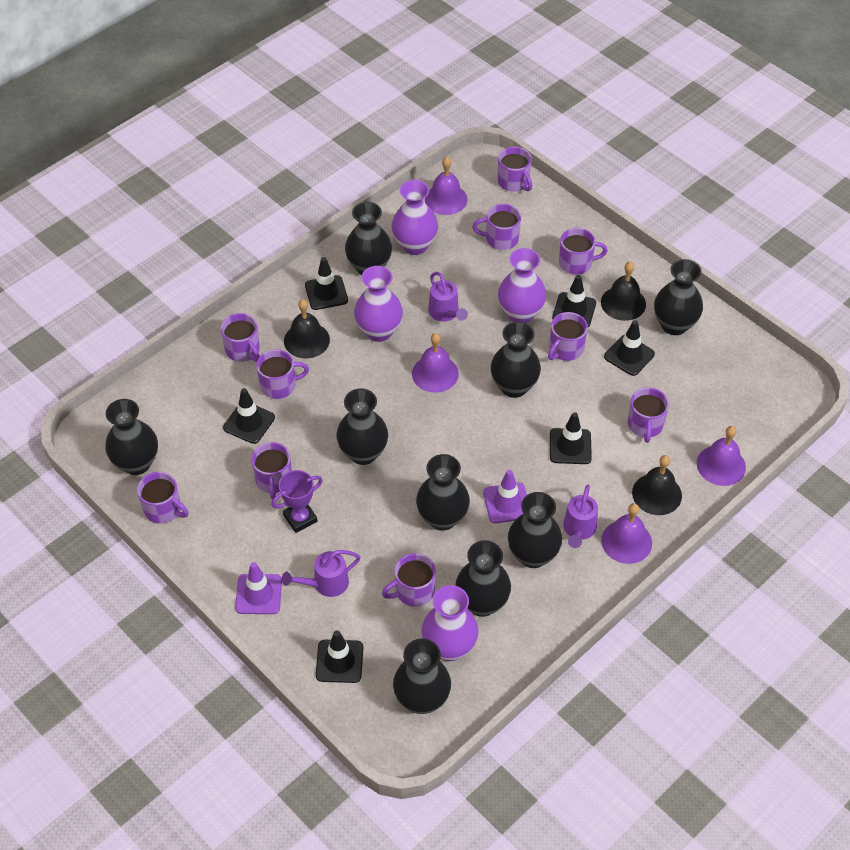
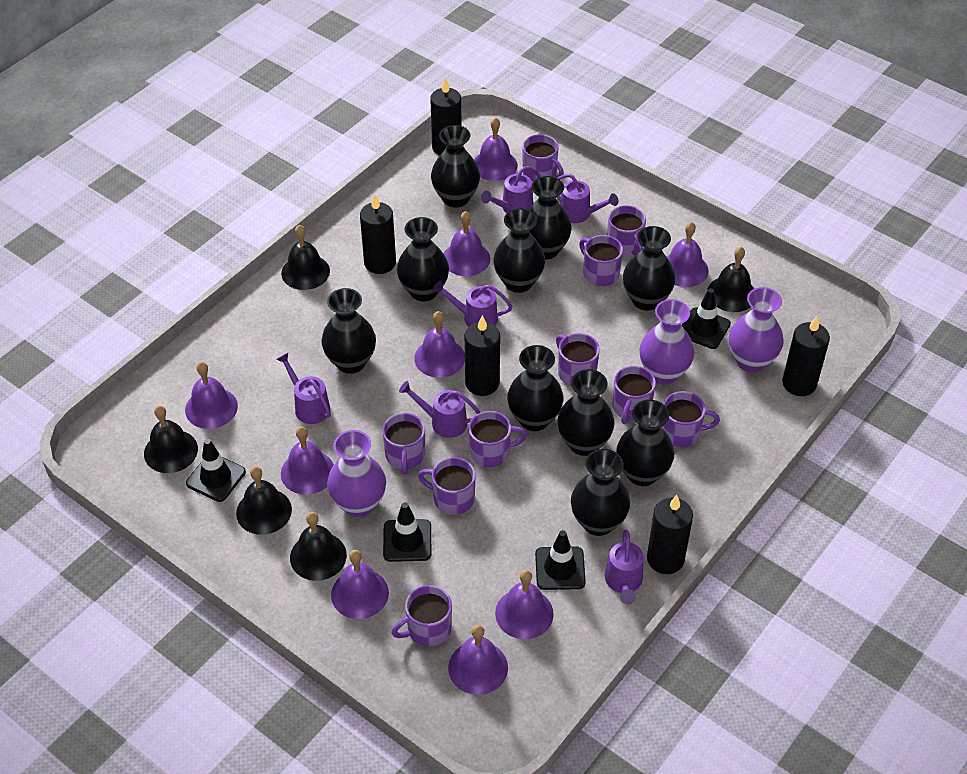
black bell: [284,299,330,358] [601,262,646,321] [632,455,682,515] = 3 -> [144,405,198,473] [236,466,292,535] [281,225,330,290] [290,512,347,581] [707,247,754,312] = 5
black candle: none = 0 -> [360,194,396,274] [430,78,462,156] [465,315,500,396] [647,495,693,574] [782,316,830,396] = 5
black traffic cone: [223,388,275,444] [305,257,348,310] [316,631,363,683] [550,412,592,464] [552,275,596,327] [604,320,655,376] = 6 -> [186,439,246,502] [383,502,431,562] [535,530,586,590] [682,288,731,349] = 4
black vase: [105,399,158,475] [336,388,388,465] [345,202,392,275] [393,638,451,714] [416,454,470,531] [455,540,511,617] [491,321,541,398] [508,492,562,568] [654,259,703,335] = 9 -> [321,288,376,374] [397,217,449,302] [431,125,480,208] [493,208,545,293] [507,345,564,431] [528,176,572,260] [557,369,615,456] [571,449,630,536] [616,400,674,486] [623,226,676,311] = 10
purple bell: [412,333,459,392] [425,157,467,215] [601,503,652,564] [697,426,746,486] = 4 -> [185,362,238,429] [281,427,334,495] [331,550,389,619] [414,311,465,378] [444,211,490,276] [448,625,508,695] [474,117,518,181] [495,570,554,639] [667,222,709,287] = 9
purple traffic cone: [235,562,282,614] [483,470,527,523] = 2 -> none = 0
purple trophy: [271,470,323,533] = 1 -> none = 0
purple vase: [354,266,403,342] [392,180,438,255] [422,585,479,661] [498,248,546,323] = 4 -> [327,430,386,517] [639,299,694,385] [729,287,784,373] = 3
purple watering can: [282,550,361,597] [428,272,468,322] [563,484,598,548] = 3 -> [276,353,331,424] [399,381,480,438] [433,281,513,327] [481,166,541,213] [556,174,618,223] [605,529,644,604] = 6

